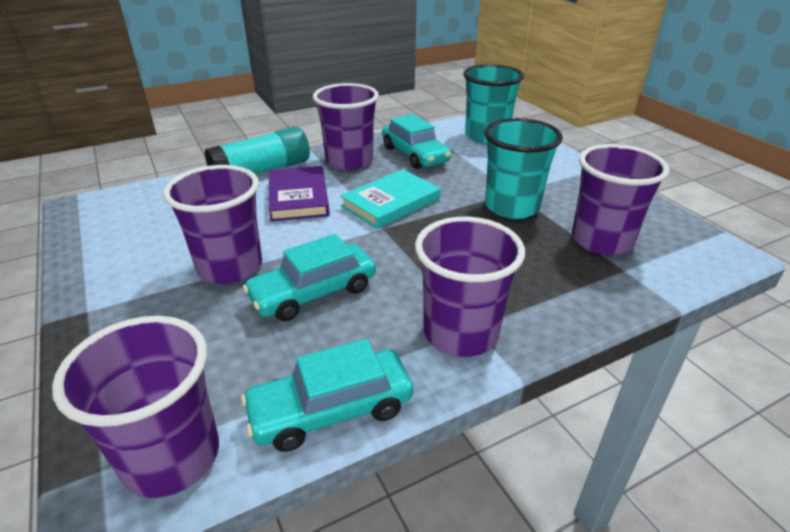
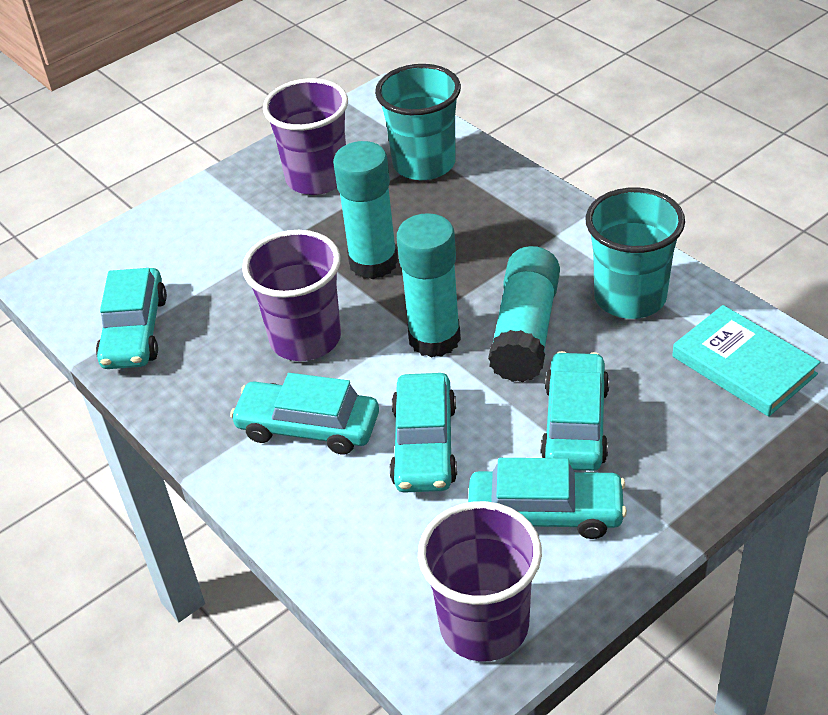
purple book: [269,166,330,222] = 1 -> none = 0
purple cup: [52,316,219,498] [163,165,262,284] [313,83,379,170] [415,217,525,357] [572,144,670,255] = 5 -> [242,230,341,361] [263,78,348,195] [418,501,542,661] = 3
turquoise car: [241,339,413,452] [243,234,376,321] [382,114,451,169] = 3 -> [96,268,167,369] [230,373,379,455] [390,373,457,493] [468,458,627,539] [541,351,609,471] = 5
turquoise glue stick: [205,127,310,174] = 1 -> [333,141,398,279] [397,213,461,358] [488,246,560,382] = 3

